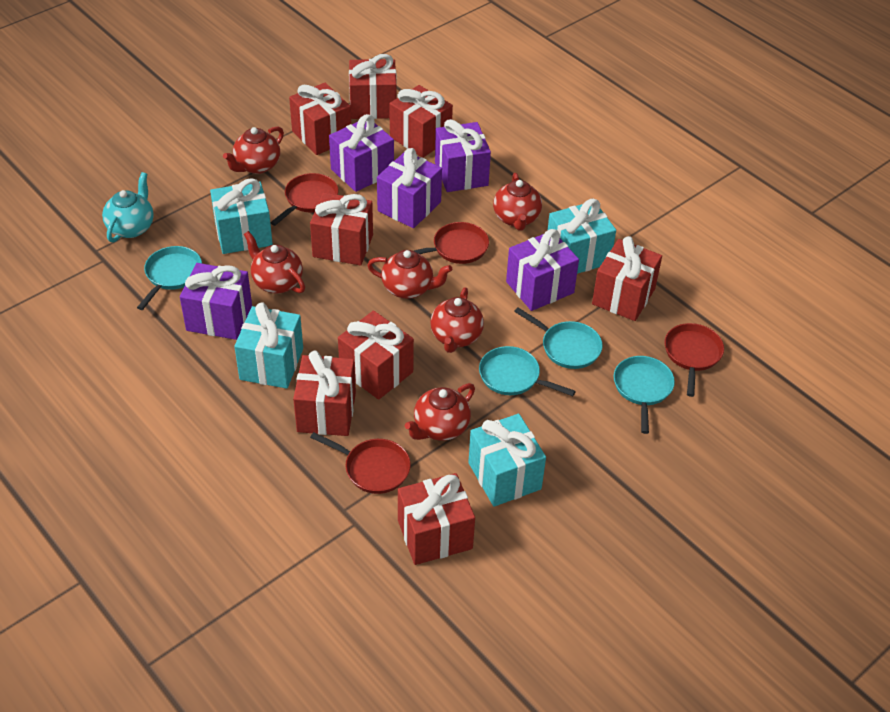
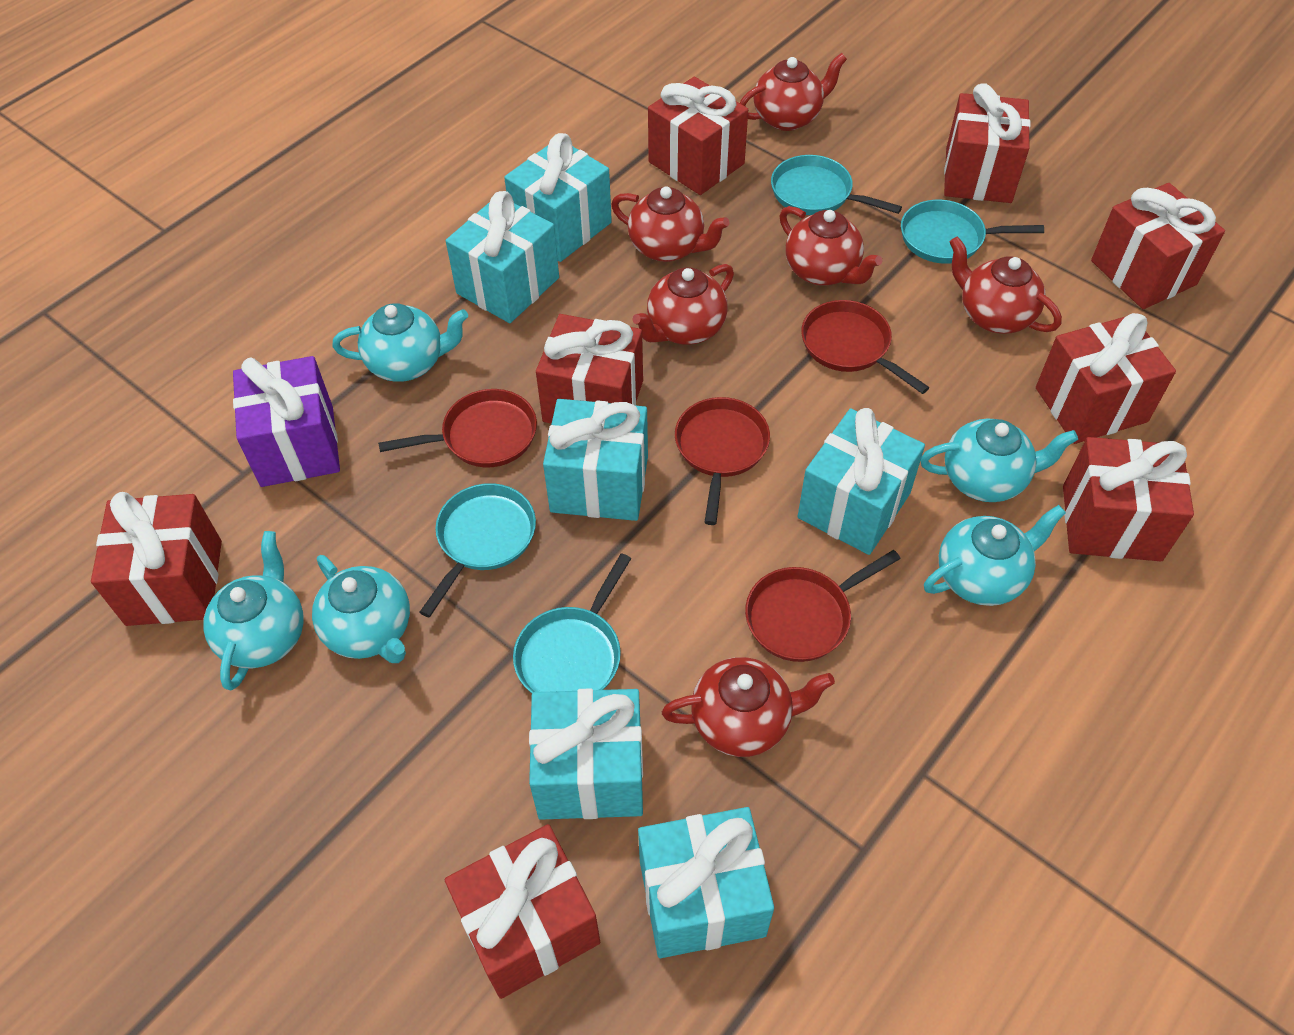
purple gift: [180,263,252,340] [329,114,394,192] [377,148,442,228] [435,119,491,192] [506,229,579,311] = 5 -> [233,356,340,487] = 1
turquoise gift: [210,178,273,254] [234,302,303,389] [468,414,546,507] [547,199,616,274] = 4 -> [446,191,559,323] [504,133,612,262] [529,688,643,820] [543,399,648,521] [638,807,774,958] [797,408,925,555] = 6
turquoise teapot: [102,172,154,243] = 1 -> [203,531,304,691] [312,555,410,663] [332,303,468,382] [921,419,1078,502] [924,505,1066,606] = 5

